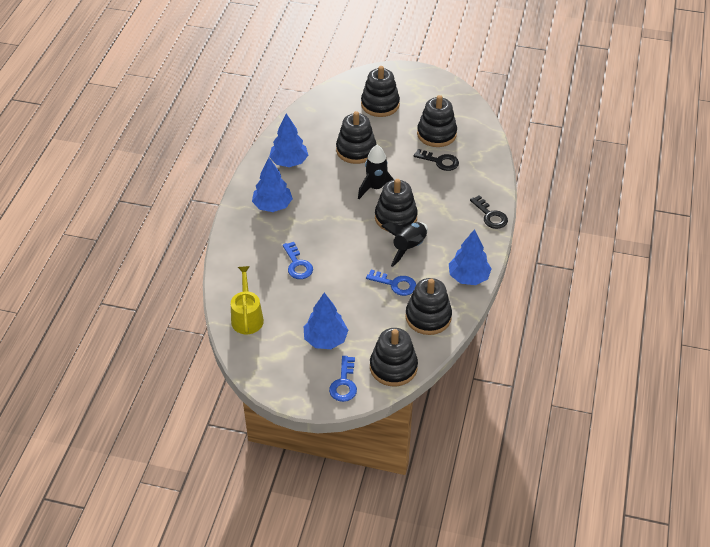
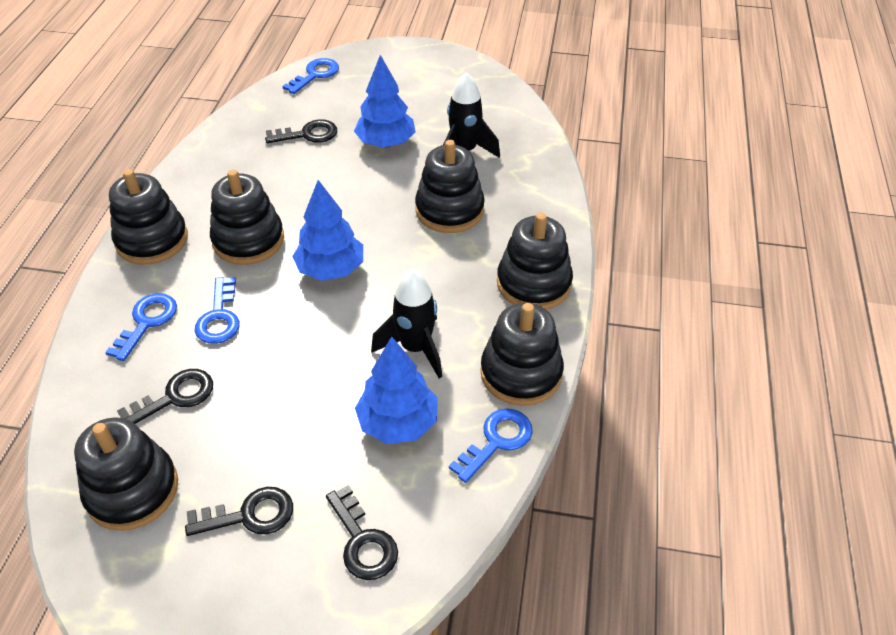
black key: [413,149,459,171] [470,195,508,229] = 2 -> [117,369,213,424] [185,487,293,536] [265,119,337,143] [326,485,398,580] = 4
blue key: [283,242,313,279] [329,356,357,402] [366,270,416,296] = 3 -> [105,293,177,361] [195,277,240,344] [283,58,339,94] [449,409,533,483] = 4
blue tree: [252,158,293,212] [269,113,308,167] [304,293,348,349] [449,229,492,285] = 4 -> [292,180,363,281] [354,55,416,148] [355,337,438,444] = 3
yellow watering can: [231,266,264,334] = 1 -> none = 0

